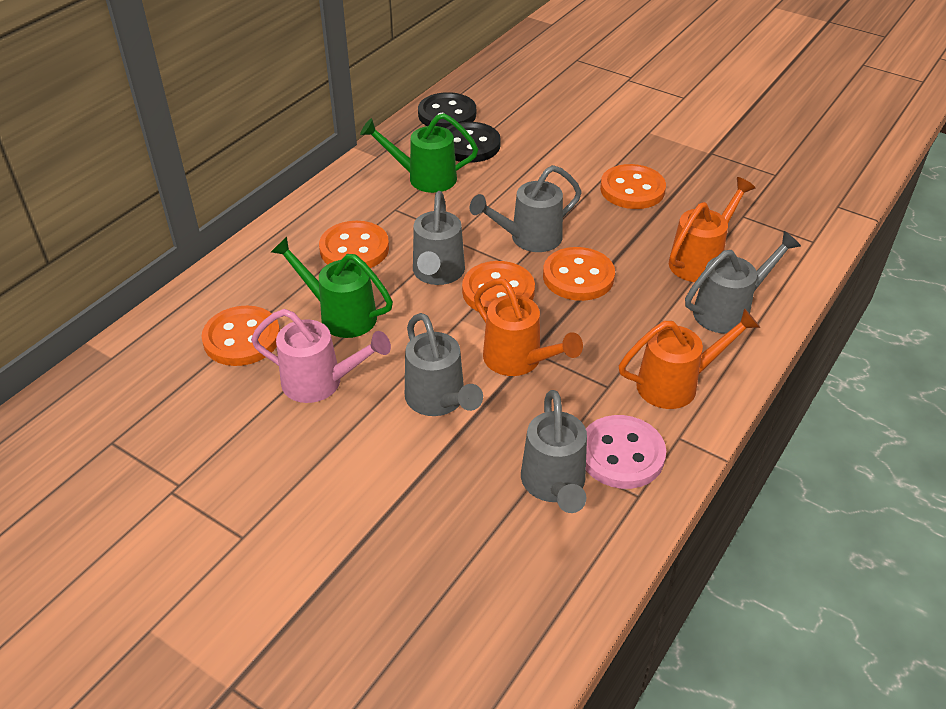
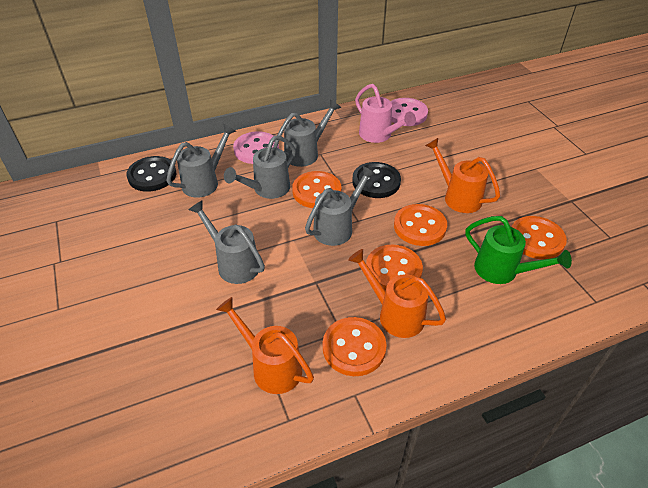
green watering can: [271,237,393,338] [360,113,478,193] = 2 -> [465,216,572,284] = 1
pink button: [586,415,666,489] = 1 -> [233,131,279,164] [391,98,428,126] = 2

